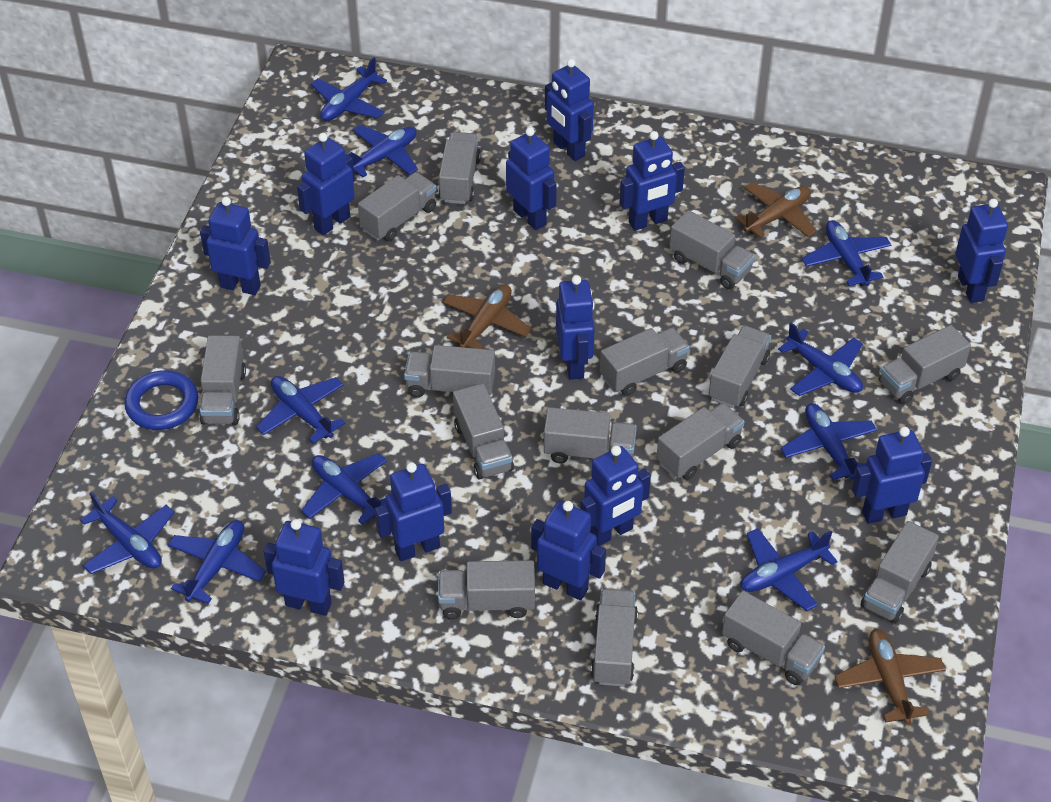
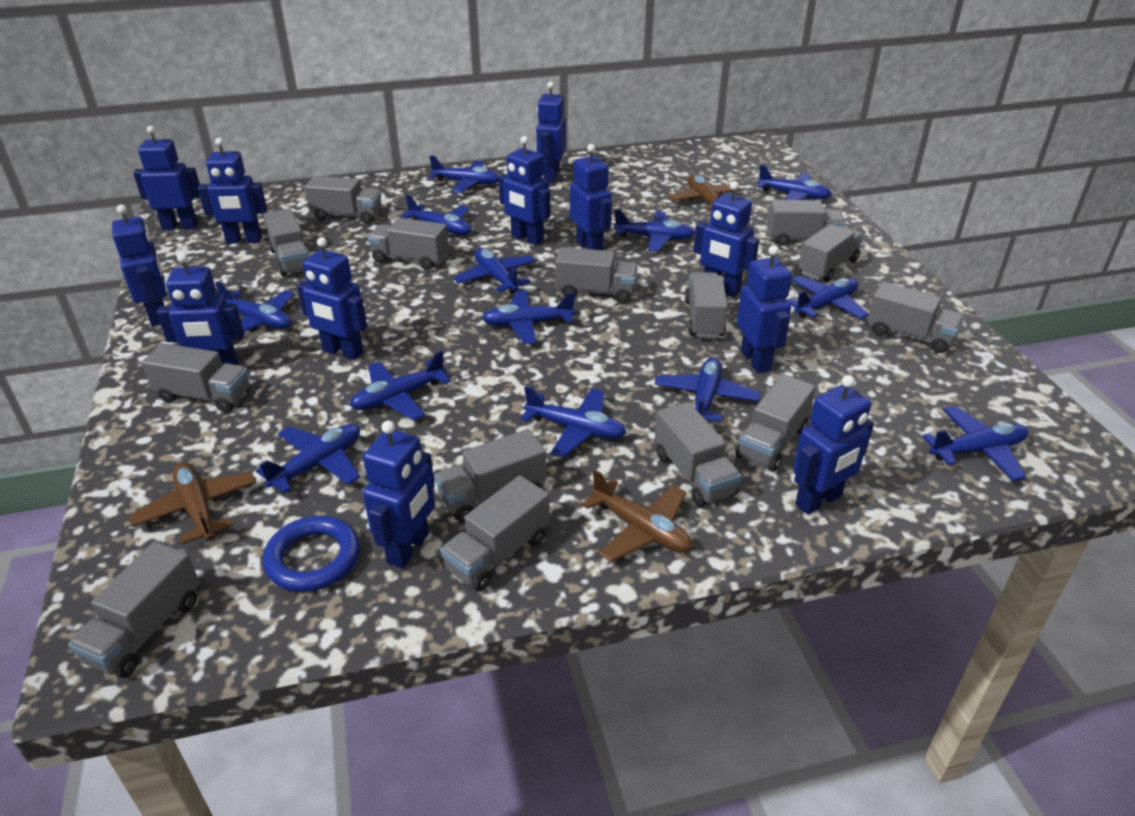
blue plane: [80,492,175,574] [168,520,266,604] [256,376,345,444] [301,453,387,525] [311,57,387,121] [348,125,418,178] [740,528,838,611] [778,322,863,396] [780,403,877,480] [802,220,891,286] = 10 -> [215,281,294,332] [256,424,360,493] [350,351,451,420] [400,194,471,235] [429,156,499,193] [453,248,536,294] [482,291,575,344] [520,386,626,458] [614,209,695,252] [655,357,761,422] [757,164,832,200] [787,276,869,319] [922,406,1028,481] = 13
grey truck: [199,335,246,425] [358,172,436,241] [404,345,495,397] [438,132,481,204] [438,560,535,619] [453,383,514,480] [544,407,637,463] [591,588,638,686] [600,327,690,396] [657,403,745,480] [669,210,755,289] [709,326,771,408] [722,591,825,685] [861,521,939,623] [879,325,971,404] = 15 -> [68,542,200,678] [142,343,250,412] [264,208,310,277] [304,176,382,224] [368,218,449,270] [434,429,547,522] [440,476,550,591] [555,247,638,303] [655,402,741,507] [685,272,728,338] [736,374,816,472] [767,200,846,246] [798,224,863,282] [867,282,964,353] = 14

